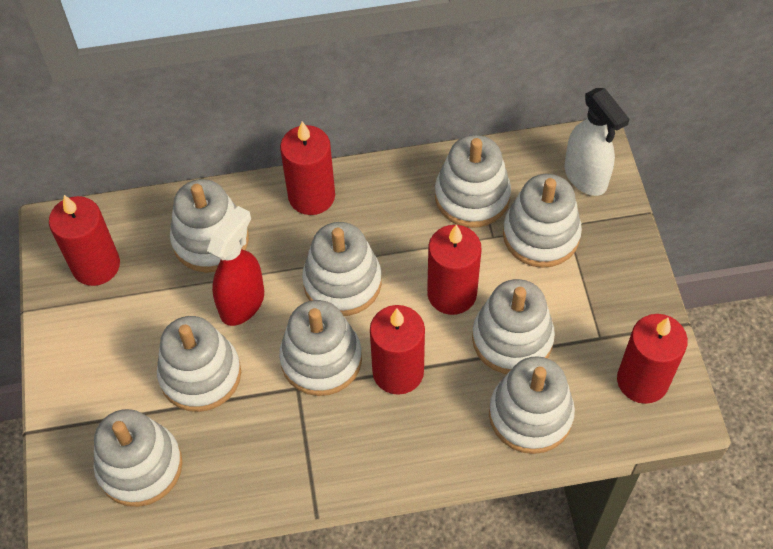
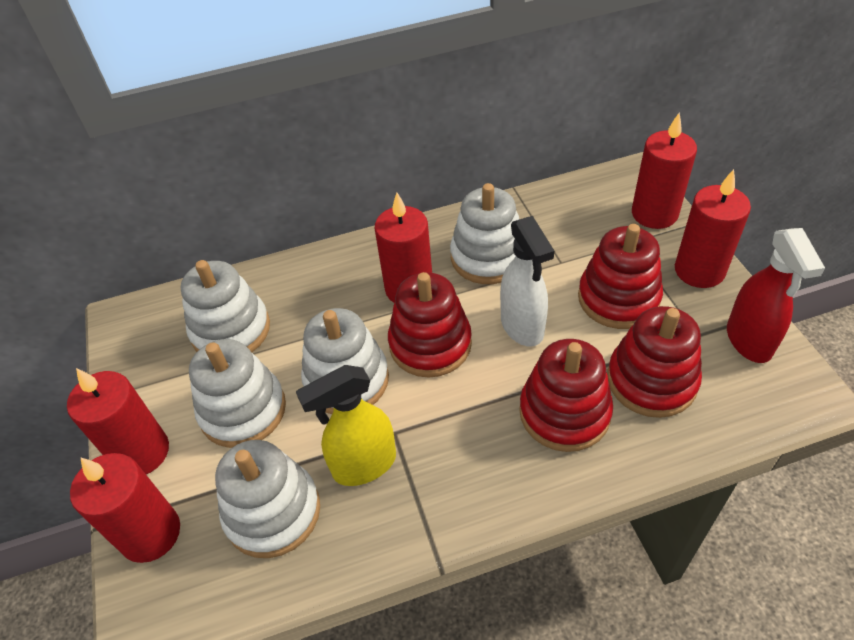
red stacking toy: none = 0 -> [388,272,472,378] [519,339,613,452] [578,224,663,329] [607,306,702,418] = 4
white stacking toy: [93,409,183,507] [157,316,241,412] [170,179,249,273] [279,300,362,396] [302,222,382,316] [435,135,511,228] [472,279,555,374] [489,356,575,454] [503,174,582,268] = 9 -> [181,260,270,352] [189,339,286,448] [215,440,320,558] [301,308,389,414] [450,183,519,284] = 5
yellow spray bottle: none = 0 -> [296,365,396,486] = 1

